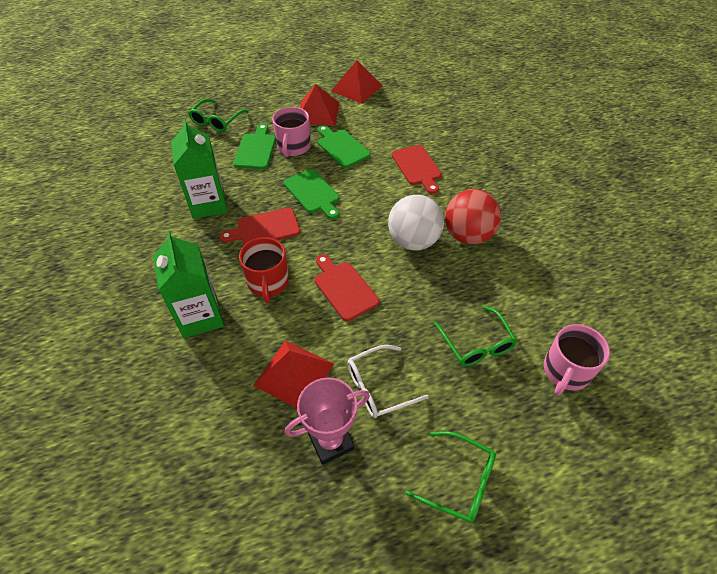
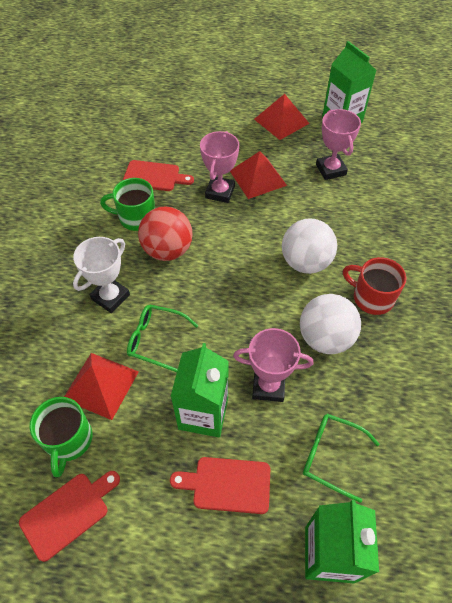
green carton: [153,231,224,338] [171,119,228,219] = 2 -> [171,343,229,437] [305,500,379,583] [322,41,376,123] = 3
green cutting board: [233,124,276,169] [284,169,339,219] [318,125,370,168] = 3 -> none = 0
green glasses: [188,99,248,132] [405,431,496,523] [434,306,517,367] = 3 -> [127,305,198,372] [303,414,379,503] = 2
green mug: none = 0 -> [30,397,93,477] [100,178,155,231] = 2
pink mug: [272,107,311,157] [544,324,610,396] = 2 -> none = 0
pink trophy: [285,378,370,465] = 1 -> [200,131,239,203] [233,328,313,402] [316,109,361,180] = 3
white ball: [388,195,444,250] = 1 -> [282,219,337,274] [300,294,361,354] = 2
white glasses: [347,345,429,418] = 1 -> none = 0
white trophy: none = 0 -> [73,237,130,313] = 1

